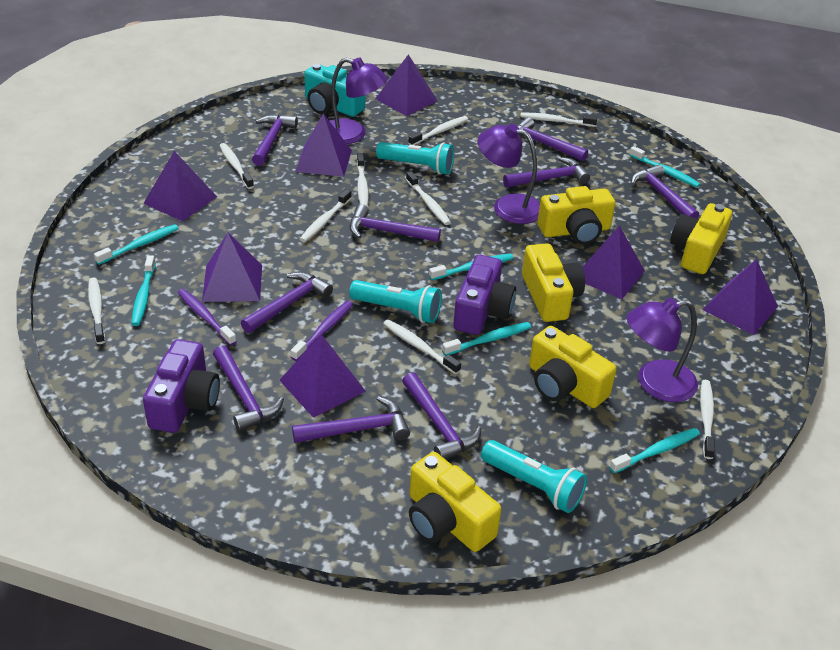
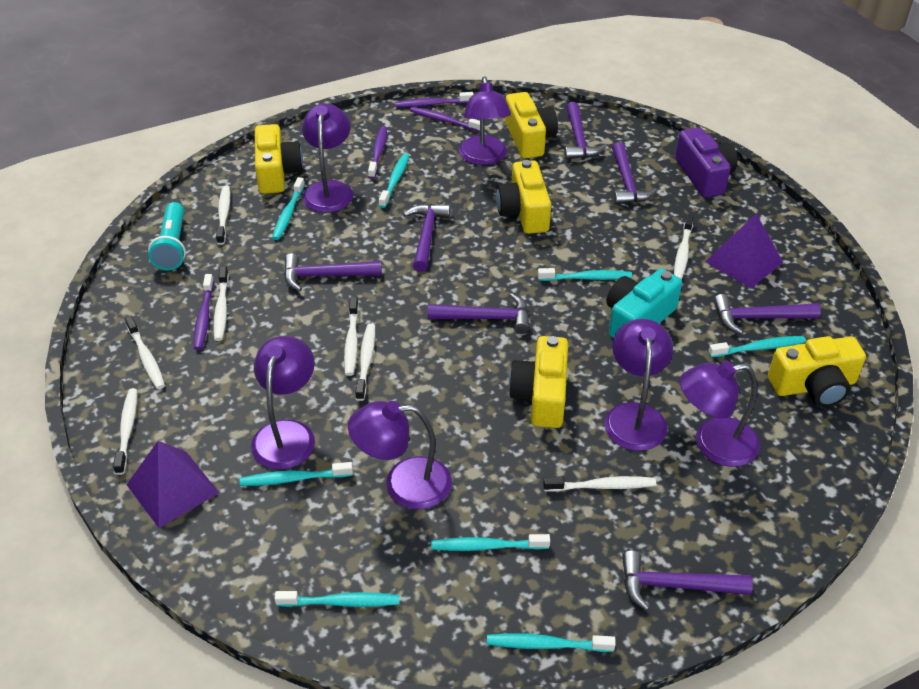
purple camera: [143,339,220,433] [453,255,516,335] = 2 -> [675,127,737,198] = 1
purple hammer: [213,345,284,432] [241,272,333,333] [252,114,298,166] [292,396,410,443] [349,205,441,242] [402,372,482,460] [503,157,590,188] [517,117,588,162] [631,165,699,219] = 9 -> [284,253,382,291] [404,204,451,272] [428,293,530,334] [564,102,607,159] [612,142,657,204] [622,550,753,611] [713,294,821,335] = 7
purple lamp: [330,58,388,144] [478,124,540,224] [627,298,698,402] = 3 -> [251,336,315,470] [302,103,353,213] [348,401,452,509] [459,77,511,165] [604,319,673,451] [680,361,760,467] = 6
purple pyramid: [143,151,217,222] [202,233,262,302] [280,334,366,418] [295,113,352,177] [375,54,438,116] [582,225,645,299] [703,259,778,335] = 7 -> [127,441,219,528] [705,213,783,288] = 2
purple toothbrush: [177,289,237,346] [290,301,353,361] = 2 -> [194,274,214,350] [368,126,387,179] [395,92,474,107] [410,107,480,132] = 4
turquoise flashlight: [349,280,442,323] [376,142,454,175] [481,440,587,513] = 3 -> [148,202,186,270] = 1
turquoise toothbrush: [94,224,179,265] [131,255,156,326] [429,253,513,280] [442,322,531,356] [609,428,700,473] [629,146,700,188] = 6 -> [240,462,353,486] [272,177,305,240] [274,591,400,607] [379,154,409,208] [431,534,550,551] [487,633,616,652] [538,268,632,281] [708,336,806,357] = 8
white toothbrush: [88,277,105,344] [219,143,254,189] [300,189,352,242] [357,153,369,207] [383,319,461,374] [406,171,451,225] [408,116,468,145] [520,113,597,127] [700,380,715,459] = 9 -> [113,388,137,475] [125,316,165,389] [213,266,229,341] [216,185,230,245] [344,297,359,376] [355,323,375,401] [543,476,656,492] [674,214,694,280] = 8

